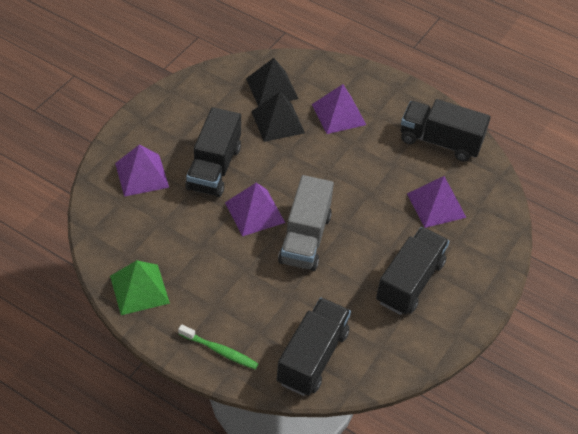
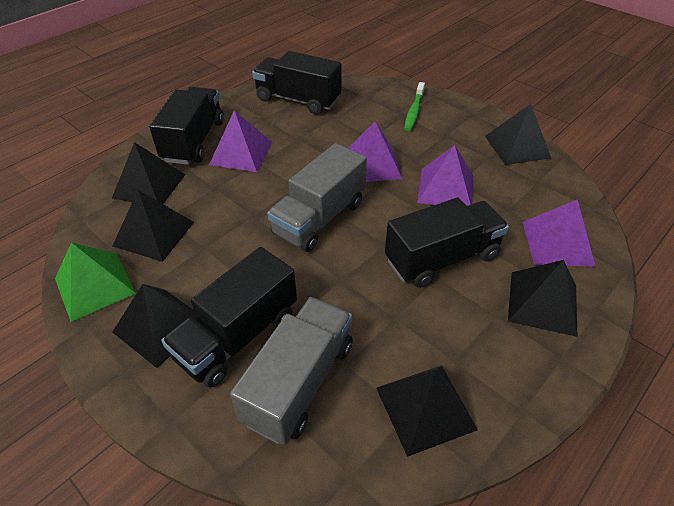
black pyramid: [246,58,298,106] [251,92,305,142] = 2 -> [112,142,186,204] [112,284,197,368] [113,190,194,262] [376,365,478,457] [485,104,551,165] [508,260,578,337] = 6
grey truck: [278,175,334,271] = 1 -> [230,297,353,445] [267,143,367,252] = 2

